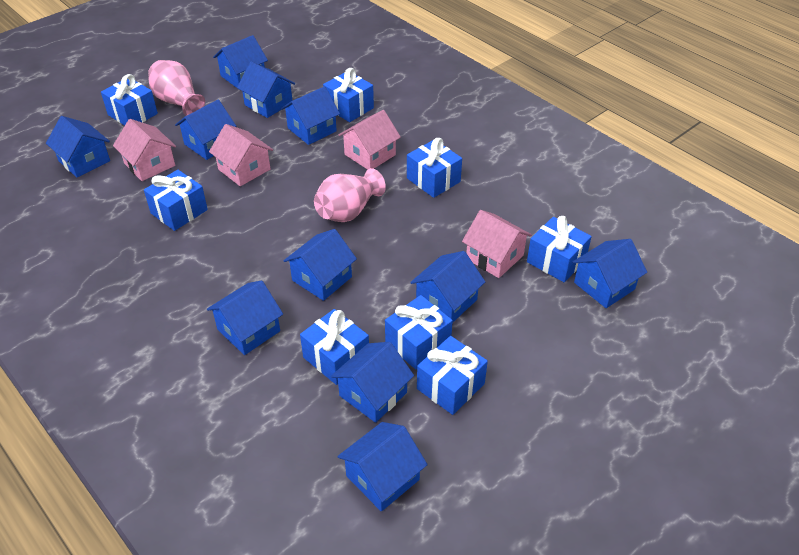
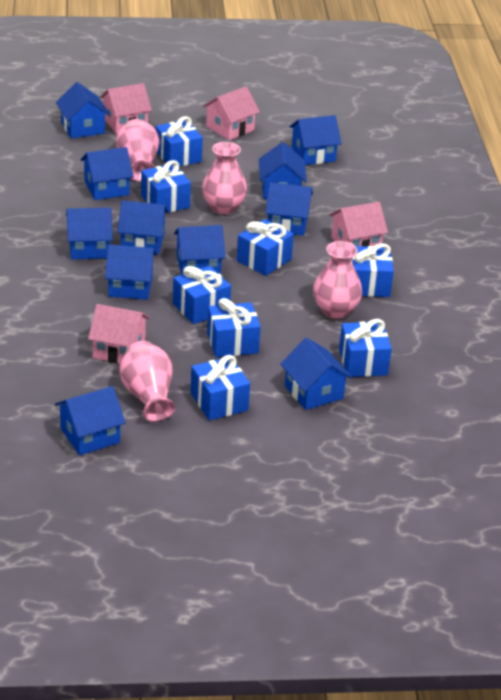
pink vase: [148,60,205,116] [314,168,386,222] = 2 -> [116,119,160,182] [119,341,176,422] [202,142,247,214] [313,241,362,319] = 4

